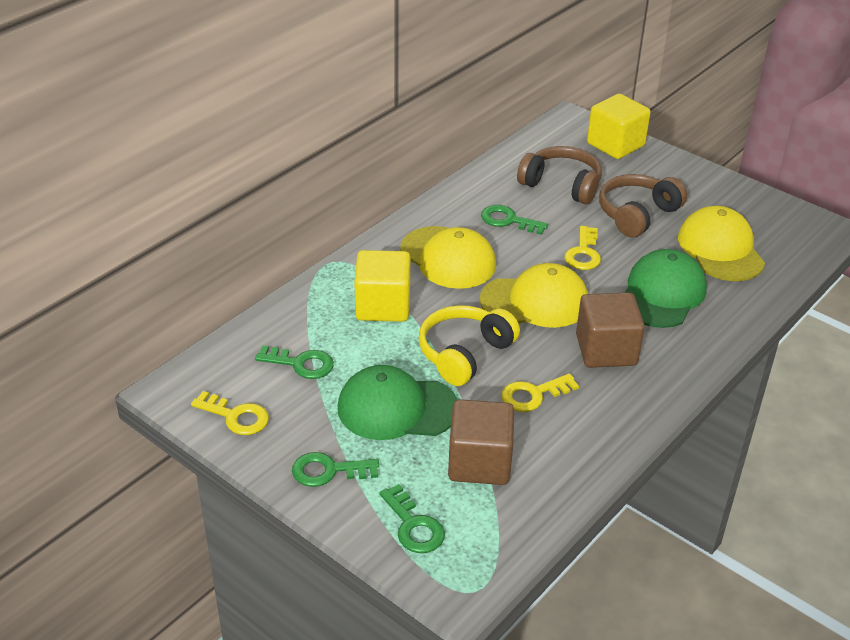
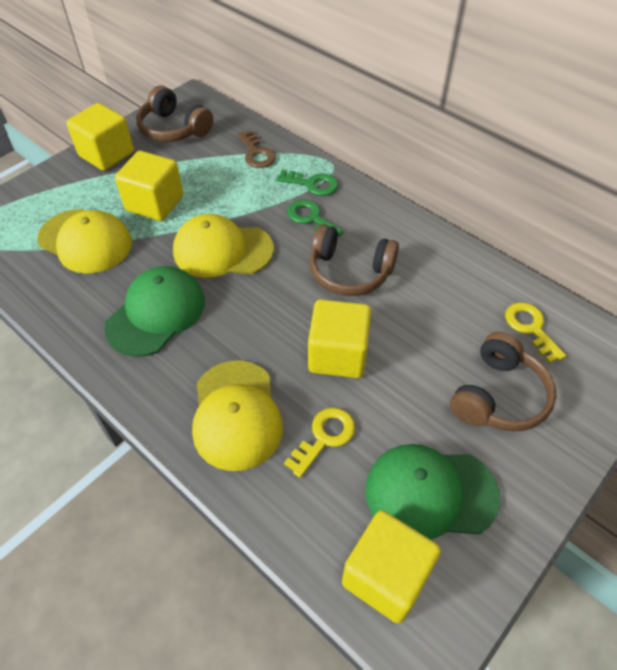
brown cube: [448,399,514,485] [576,292,645,368] = 2 -> none = 0
brown headphones: [517,146,602,204] [599,174,687,237] = 2 -> [136,86,213,142] [310,224,399,296] [450,332,556,431] = 3
brown key: none = 0 -> [238,130,276,168] = 1
green key: [255,346,334,379] [292,452,379,487] [380,484,445,553] [481,205,548,235] = 4 -> [277,169,338,196] [287,200,344,236] = 2
yellow cube: [354,250,411,322] [587,94,651,159] = 2 -> [66,103,134,171] [115,151,183,221] [308,299,371,378] [342,510,441,623] = 4
yellow headphones: [419,305,520,386] = 1 -> none = 0
yellow key: [191,391,269,435] [501,373,579,412] [565,226,601,270] = 3 -> [284,407,355,478] [505,302,566,363] = 2

